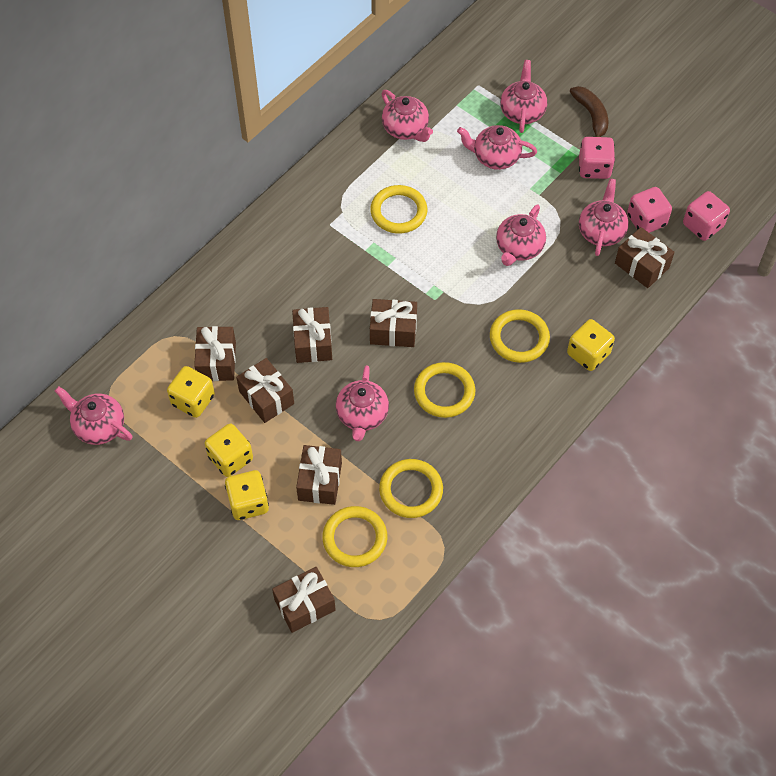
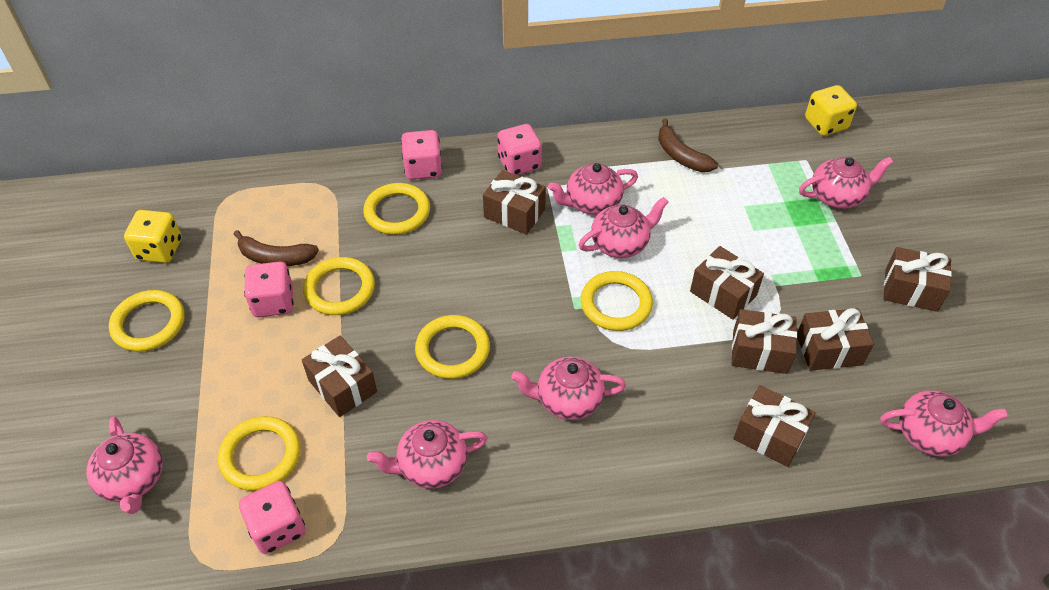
brown banana: [570,86,608,137] = 1 -> [234,230,319,266] [658,119,718,172] = 2
pink dice: [579,137,615,179] [627,187,672,233] [683,191,730,241] = 3 -> [239,481,306,554] [244,262,294,317] [401,130,442,180] [498,124,542,175] = 4
yellow dice: [167,366,215,418] [205,424,253,477] [225,470,269,520] [567,319,615,371] = 4 -> [124,210,182,263] [805,85,857,136] = 2
yellow ring: [322,506,387,567] [370,185,428,234] [379,459,443,518] [414,362,475,418] [490,309,550,363] = 5 -> [109,290,185,352] [218,416,300,491] [303,257,375,315] [363,183,430,235] [415,315,490,379] [581,271,653,331] = 6

